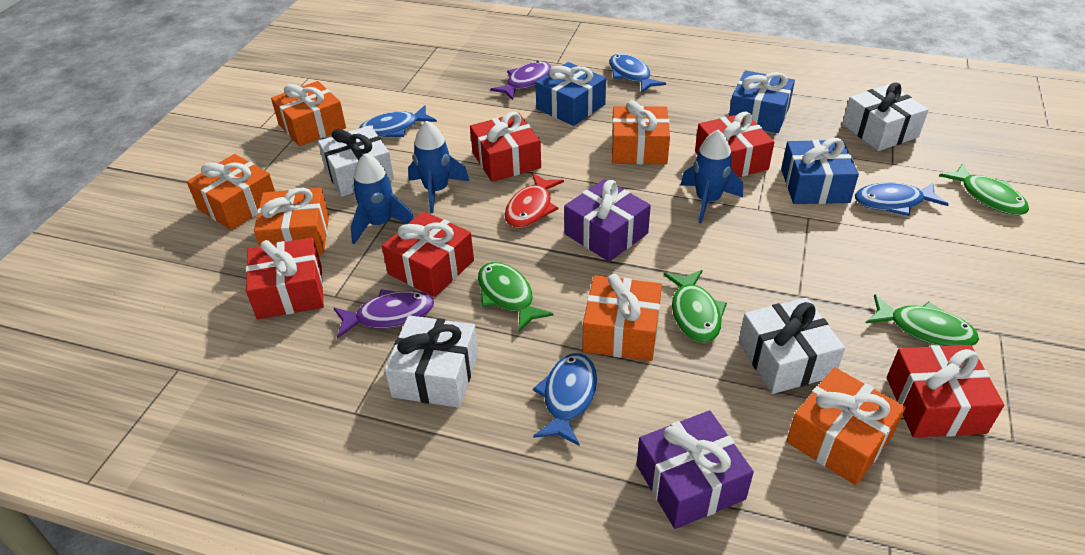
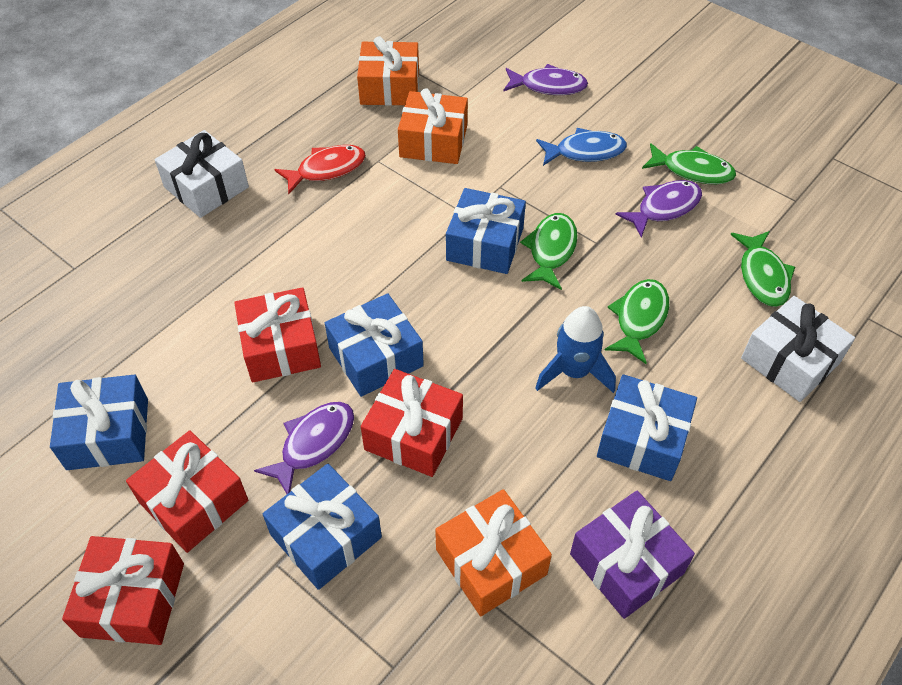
blue fish: [359,105,437,137] [533,353,597,446] [609,54,666,93] [855,183,949,216] = 4 -> [536,128,627,166] = 1
blue gift: [535,62,606,126] [729,70,795,133] [781,138,859,204] = 3 -> [50,375,148,470] [263,464,382,590] [325,293,424,397] [446,188,526,274] [597,374,697,481] = 5
blue rocket: [350,153,414,244] [408,121,469,213] [681,130,743,224] = 3 -> [535,306,616,393] = 1
orange gift: [187,154,275,230] [254,188,329,255] [271,81,346,146] [582,274,662,361] [611,100,670,164] [786,367,906,485] = 6 -> [357,36,419,106] [398,88,468,164] [435,489,552,616] = 3
purple fish: [334,289,434,339] [490,61,551,100] = 2 -> [254,402,354,494] [504,64,588,95] [615,180,702,238] = 3
purple gift: [564,179,651,262] [637,410,754,529] = 2 -> [570,491,695,619] = 1
red gift: [246,238,324,319] [382,211,474,297] [470,112,541,182] [695,112,774,177] [887,345,1004,438] = 5 -> [62,536,184,645] [126,430,248,553] [234,287,321,382] [361,369,463,477] = 4
white gift: [318,125,394,197] [385,315,478,408] [739,297,845,394] [842,83,928,151] = 4 -> [155,130,249,218] [741,296,855,402] = 2

